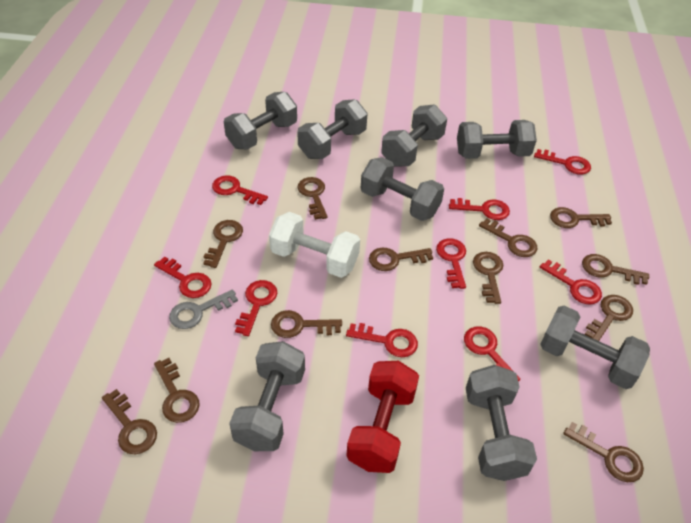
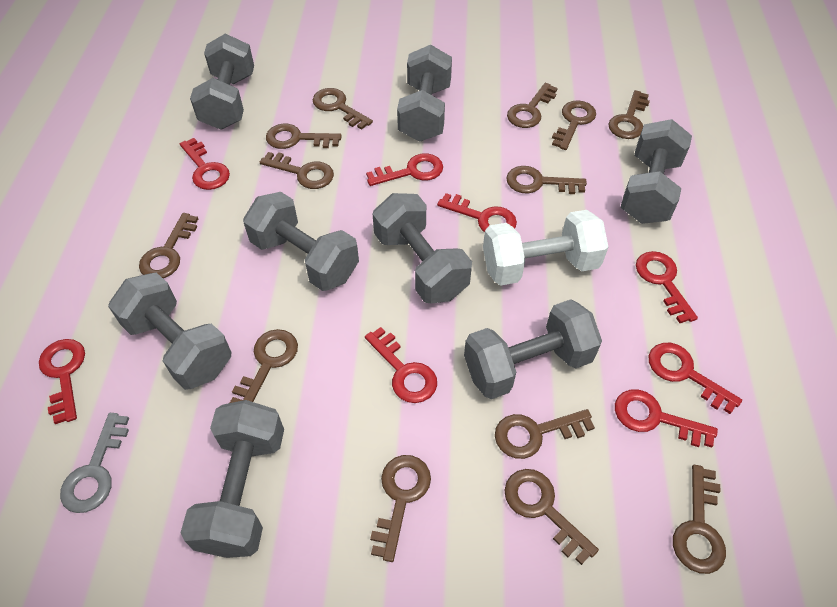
brown key: [102,389,157,454] [154,358,200,423] [203,220,243,268] [271,310,342,338] [297,177,328,220] [369,247,433,271] [473,252,503,304] [479,218,538,257] [550,207,612,228] [563,422,644,482] [582,254,649,285] [585,295,633,341] = 12 -> [139,213,198,278] [230,329,298,403] [260,152,334,189] [266,124,342,149] [312,88,373,130] [370,455,431,562] [495,409,595,459] [504,469,599,565] [506,166,587,194] [507,83,558,128] [552,100,596,150] [608,90,650,139] [673,465,726,574] = 13
red dumbbell: [346,361,419,473] = 1 -> none = 0
red key: [154,256,212,298] [212,175,268,205] [235,280,277,336] [346,323,418,357] [436,238,466,289] [449,198,510,220] [464,326,520,382] [534,149,591,175] [540,259,602,304] = 9 -> [39,339,85,424] [180,138,230,190] [365,327,437,403] [366,153,443,186] [437,193,517,232] [615,389,718,448] [636,251,698,323] [649,343,742,414] = 8

